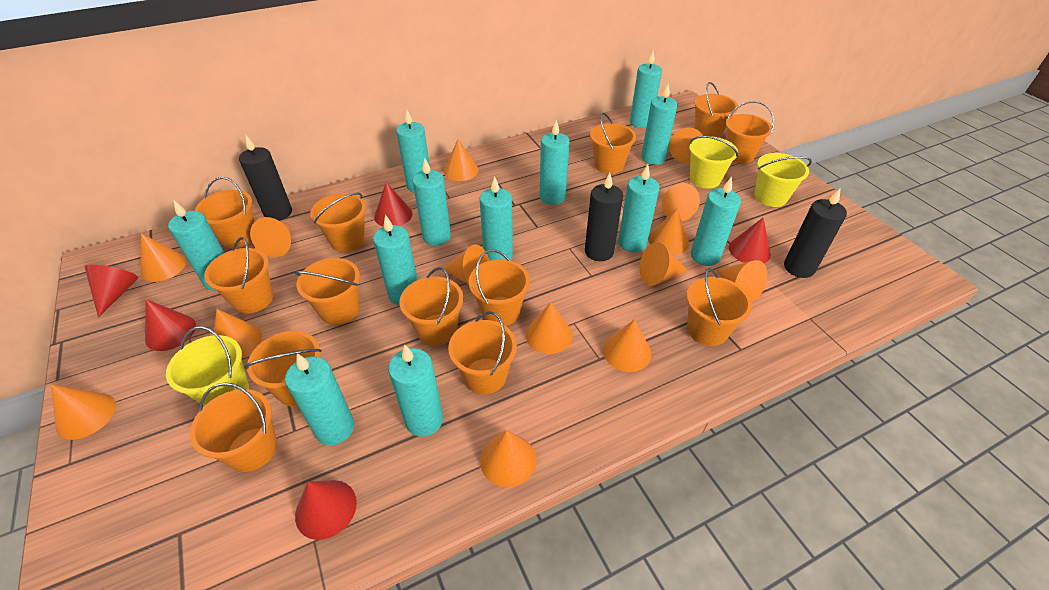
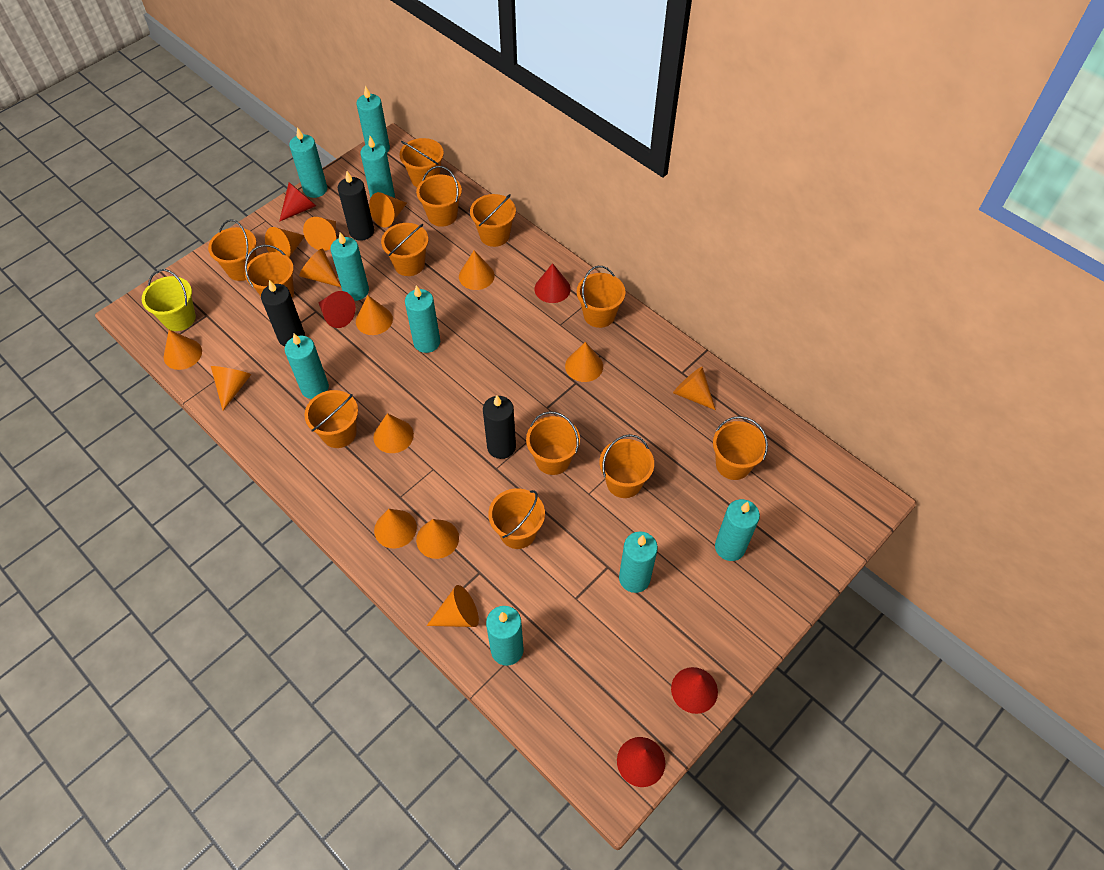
orange bucket: [190,382,277,472] [195,177,255,248] [204,237,273,314] [244,331,322,407] [295,258,360,325] [310,192,366,252] [399,267,463,346] [448,311,517,394] [469,249,530,326] [590,113,636,174] [687,268,752,346] [694,82,738,138] [726,101,774,164] = 13 -> [208,219,257,281] [245,245,294,298] [304,390,358,448] [381,223,428,276] [399,138,444,187] [416,166,462,227] [470,194,516,247] [488,488,545,549] [526,411,580,475] [577,266,626,328] [599,434,654,498] [713,416,768,480] = 12
turquoise candle: [168,200,224,291] [285,353,354,445] [373,214,418,306] [388,344,443,437] [396,110,430,193] [412,158,451,246] [480,176,513,261] [540,120,570,205] [618,164,660,252] [630,50,662,128] [641,83,678,165] [691,177,741,266] = 12 -> [284,333,329,399] [289,127,327,198] [330,232,369,301] [357,86,390,153] [361,136,395,198] [405,285,440,353] [486,606,524,666] [619,531,658,593] [715,499,760,561] = 9
yellow bucket: [166,326,249,406] [689,136,738,189] [754,153,812,207] = 3 -> [142,269,196,331] = 1

